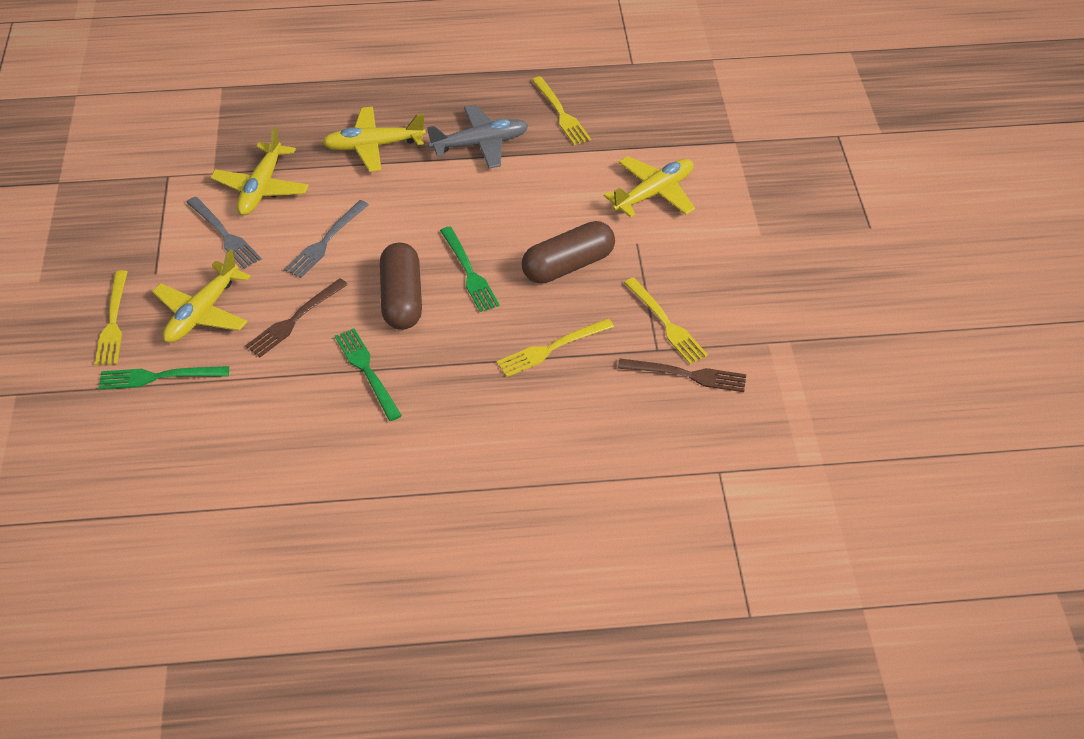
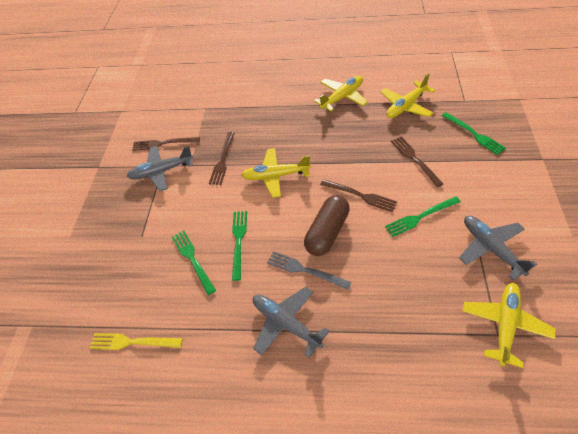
brown capsule: [380,243,422,330] [522,221,615,284] = 2 -> [304,195,350,256] = 1
brown fork: [245,279,348,357] [618,359,746,392] = 2 -> [132,137,200,151] [209,132,235,185] [320,179,397,212] [391,137,443,187] = 4
green fork: [99,366,229,390] [335,328,402,421] [440,227,500,312] = 3 -> [172,230,216,295] [232,211,247,281] [385,196,461,237] [442,112,506,155] = 4
grey fork: [187,197,262,269] [285,200,369,278] = 2 -> [267,251,351,290] = 1
grey plane: [427,105,529,169] = 1 -> [127,146,193,191] [253,287,330,358] [459,216,537,280] = 3
yellow fork: [95,270,127,365] [497,318,614,377] [532,76,591,145] [624,277,708,364] = 4 -> [90,333,183,350] = 1

